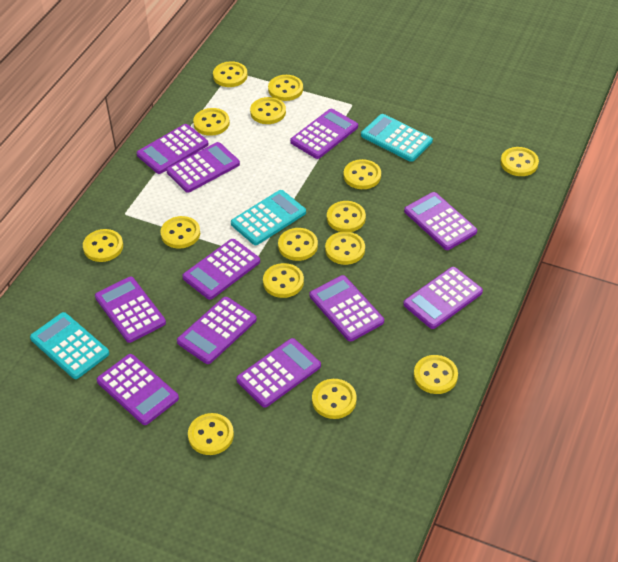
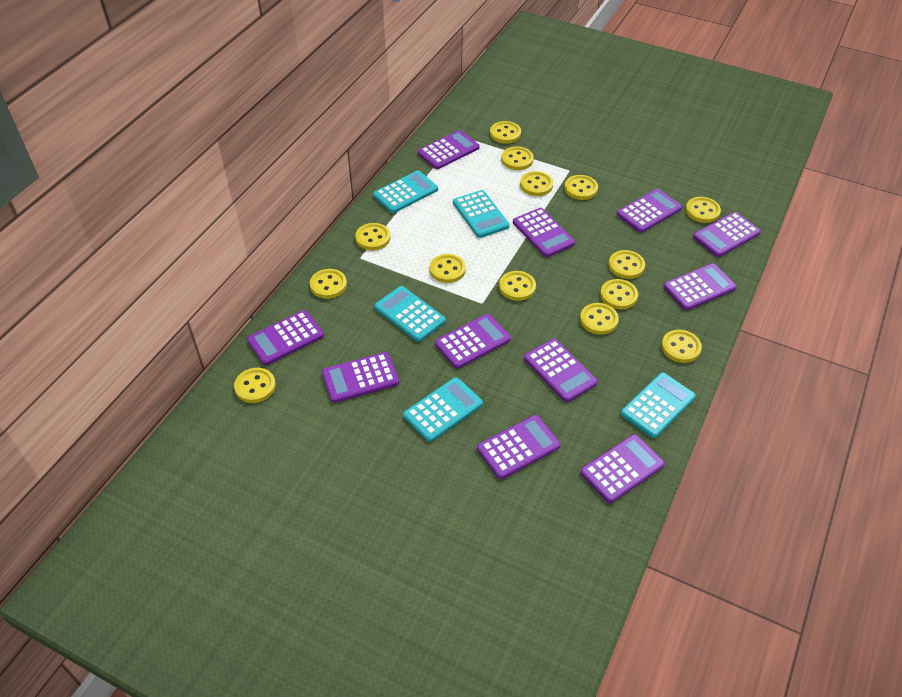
turquoise calculator: [30,312,109,379] [231,190,306,245] [361,114,433,162] = 3 -> [373,170,438,213] [374,286,446,342] [403,377,483,442] [453,190,510,238] [621,373,696,438] = 5
yellow button: [83,229,123,262] [160,216,200,249] [188,413,234,455] [193,108,230,136] [213,61,248,87] [250,97,286,124] [263,263,304,298] [268,75,303,101] [278,228,318,261] [312,379,357,419] [325,232,365,265] [327,201,366,232] [344,159,381,189] [414,355,458,394] [501,147,539,176] = 15 -> [234,368,276,403] [310,269,347,299] [355,223,391,250] [430,254,466,283] [490,121,521,144] [499,271,536,301] [501,146,534,170] [520,171,553,196] [564,175,598,200] [580,303,619,335] [600,279,638,309] [608,250,645,279] [661,330,702,363] [686,197,721,223] = 14

